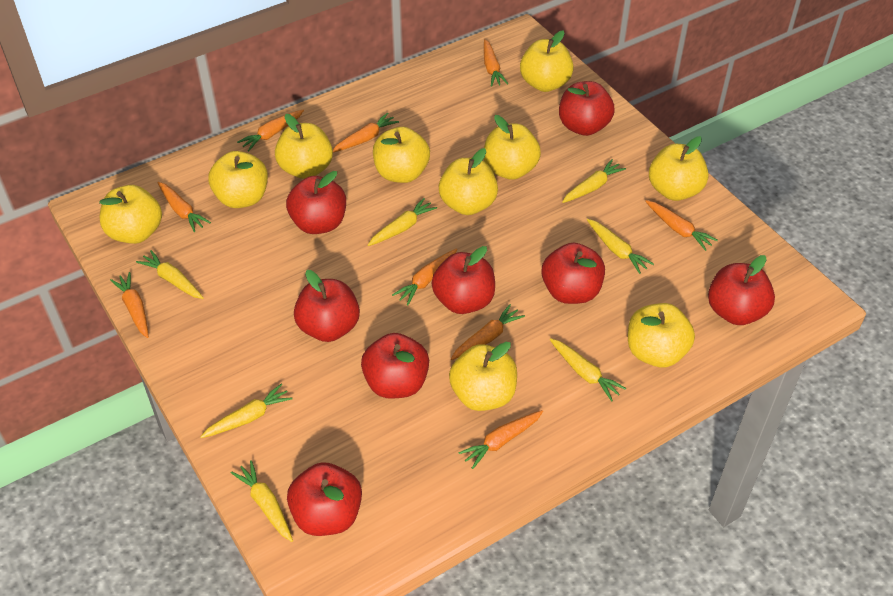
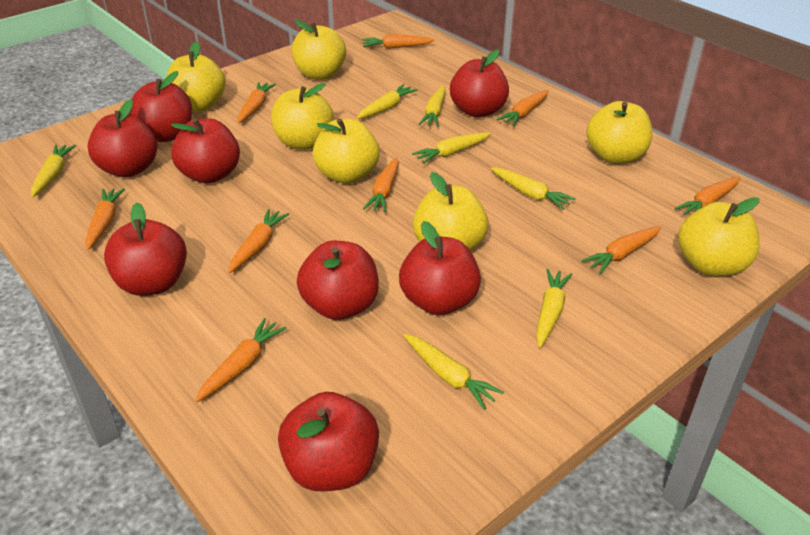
yellow apple: [99,185,162,244] [208,151,268,208] [275,114,333,179] [373,127,430,183] [439,148,498,215] [449,342,517,411] [484,115,541,180] [520,30,574,92] [628,303,695,368] [649,136,708,201] = 10 -> [166,41,226,112] [271,83,333,150] [291,20,346,80] [313,119,379,184] [413,172,488,250] [586,101,652,164] [678,197,760,276] = 7

